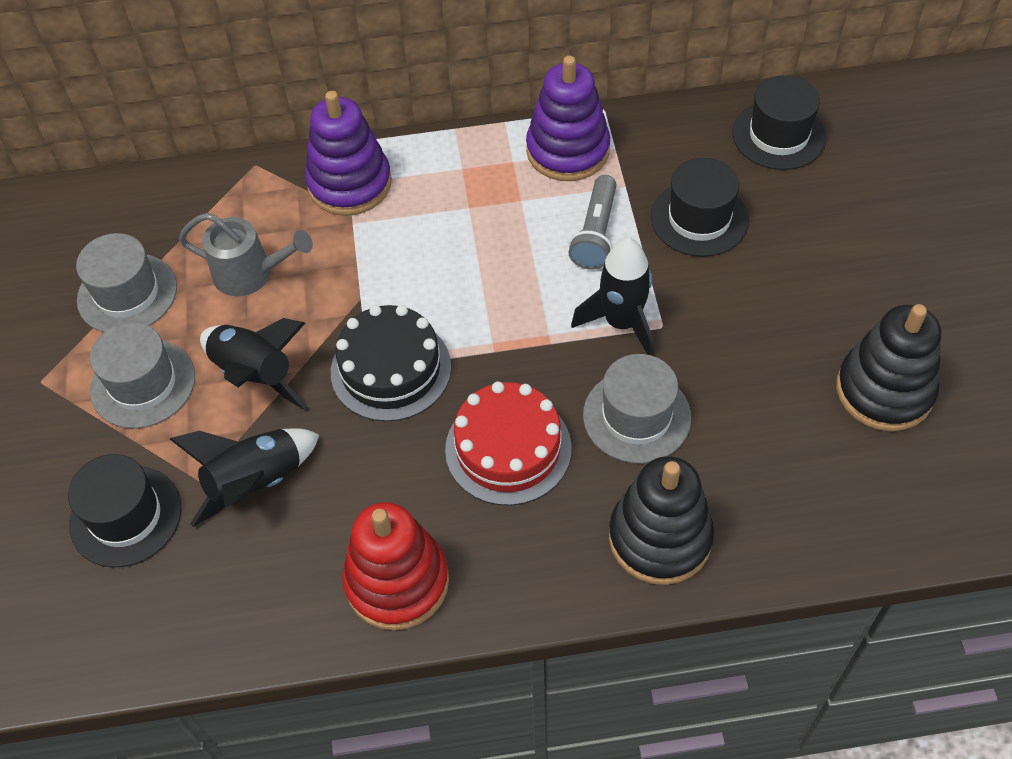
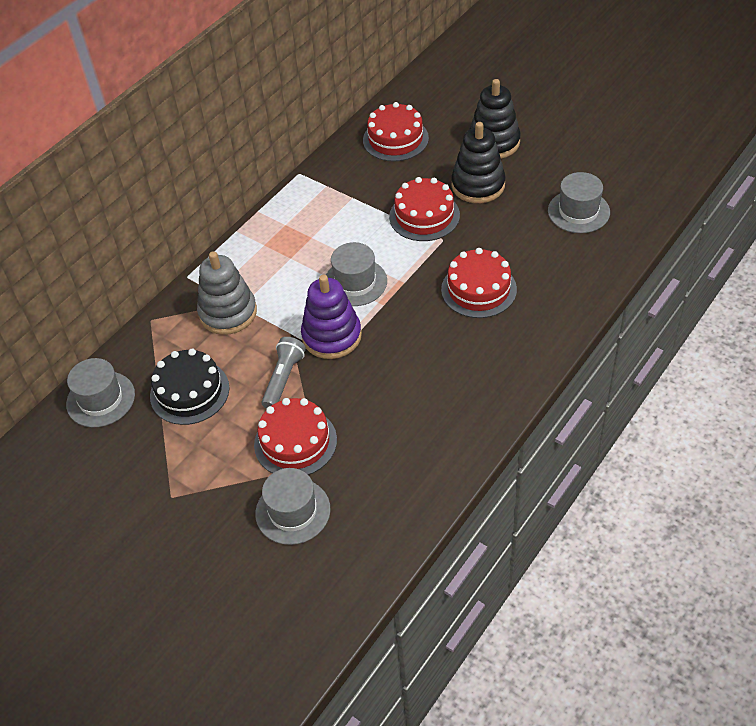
black hat: [68,454,182,567] [651,158,749,257] [732,75,826,170] = 3 -> none = 0
black rocket: [170,428,320,527] [200,318,307,410] [571,238,654,356] = 3 -> none = 0
grey hat: [76,233,177,332] [90,322,195,429] [583,354,691,463] = 3 -> [66,358,135,427] [255,468,331,545] [326,242,387,306] [548,172,610,233] = 4
grey stacking toy: none = 0 -> [197,251,257,335] = 1
grey watering can: [179,213,313,296] = 1 -> none = 0
purple stacking toy: [305,91,392,216] [526,56,610,181] = 2 -> [301,275,362,359] = 1
red cake: [445,382,572,506] = 1 -> [254,398,337,475] [363,102,429,162] [389,177,460,241] [441,248,517,318] = 4
red stacking toy: [342,502,449,630] = 1 -> none = 0

